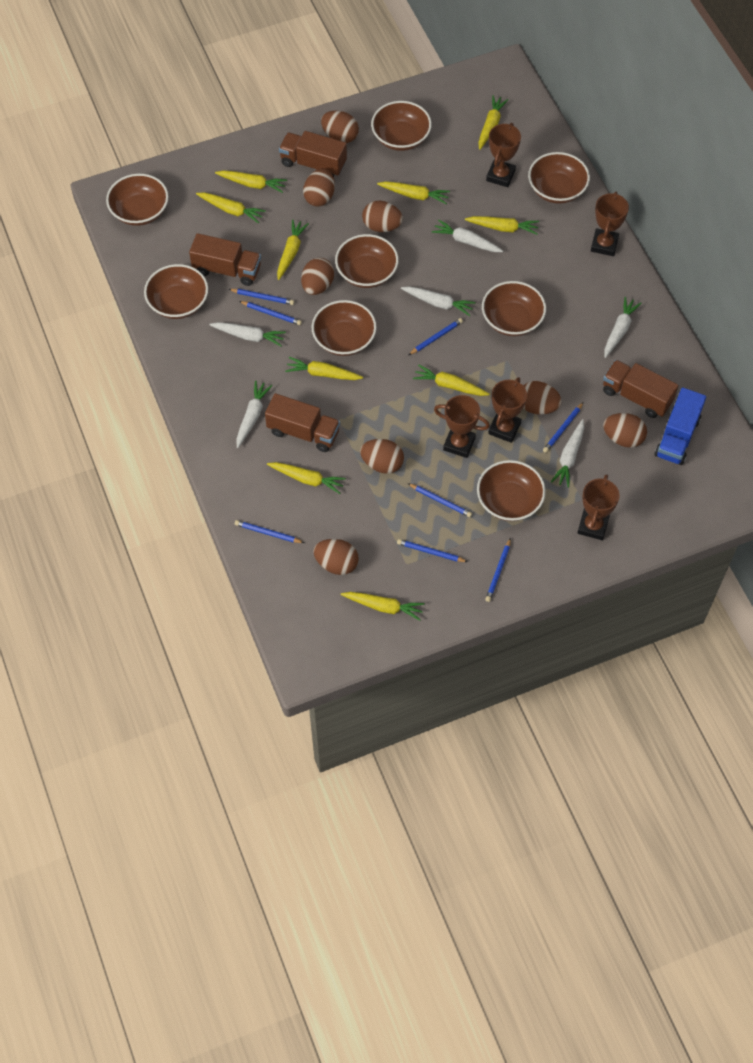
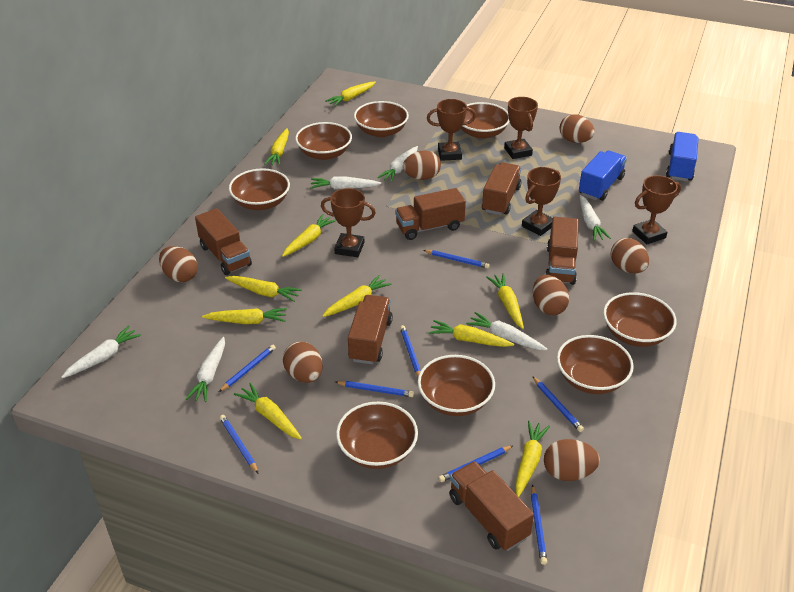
blue truck: [655,388,706,465] = 1 -> [579,150,627,201] [666,132,699,181] = 2
brown egg: [301,258,334,295] [303,168,335,207] [313,539,359,575] [321,111,359,143] [360,439,404,474] [362,201,403,232] [523,381,562,415] [603,413,647,448] = 8 -> [159,246,198,282] [283,342,323,383] [403,150,441,180] [533,275,569,315] [544,439,600,481] [560,114,595,143] [611,238,649,274] = 7
brown truck: [189,233,261,286] [265,393,340,452] [279,131,347,177] [603,360,679,418] = 4 -> [195,208,252,275] [348,295,393,364] [395,188,466,240] [449,461,534,551] [482,162,521,215] [545,217,579,285] = 6

